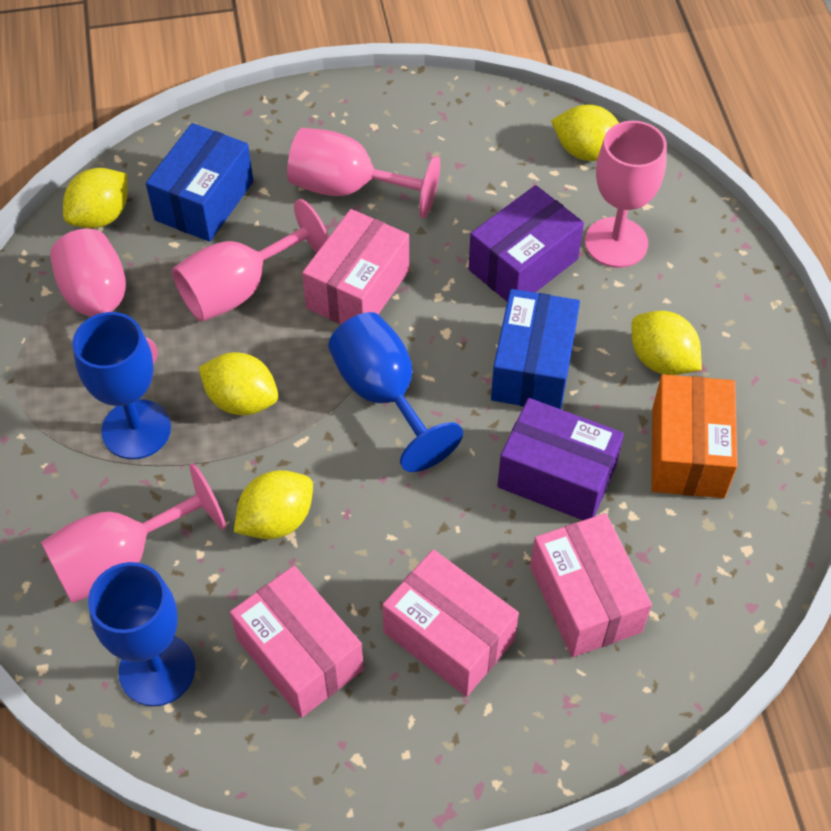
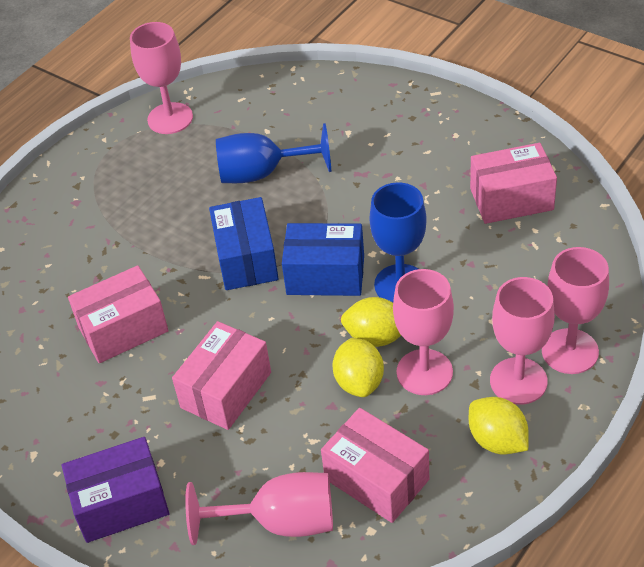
blue goblet: [73,312,171,459] [88,562,196,706] [328,312,463,472] = 3 -> [216,123,331,183] [370,182,427,302] = 2
orange box: [651,374,738,498] = 1 -> none = 0
purple box: [469,185,584,301] [497,398,624,520] = 2 -> [62,437,169,543] = 1
yellow lemon: [63,168,127,228] [198,352,278,415] [234,470,313,539] [551,105,619,161] [631,311,702,375] = 5 -> [332,338,384,397] [341,297,401,347] [469,397,529,455] = 3

